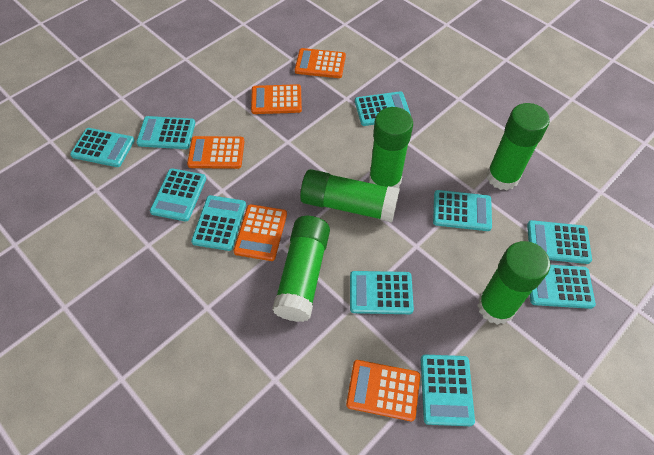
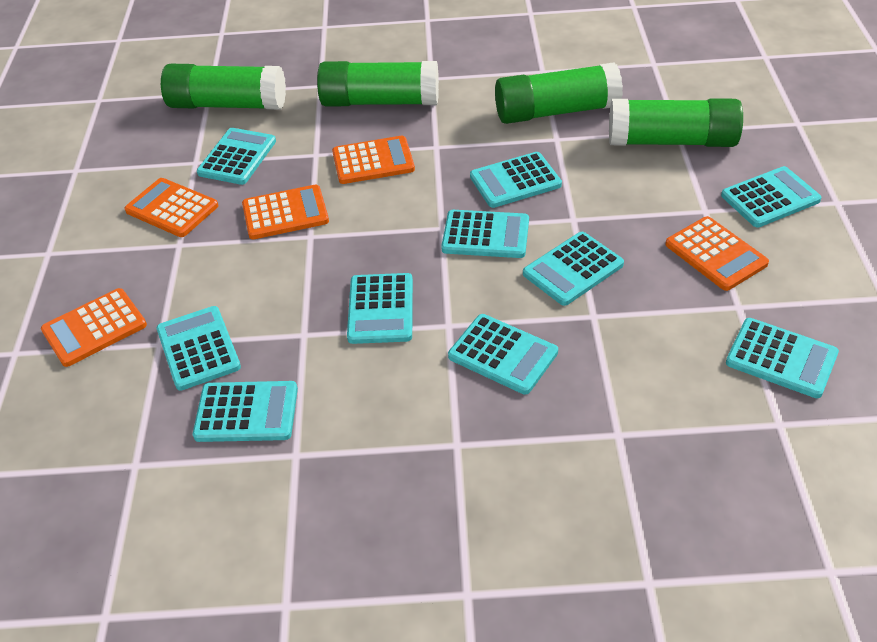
green glue stick: [272,216,330,322] [300,169,400,222] [369,107,413,188] [477,241,550,325] [486,103,550,190] = 5 -> [161,64,286,110] [317,61,439,106] [495,62,623,124] [609,99,743,147] = 4

